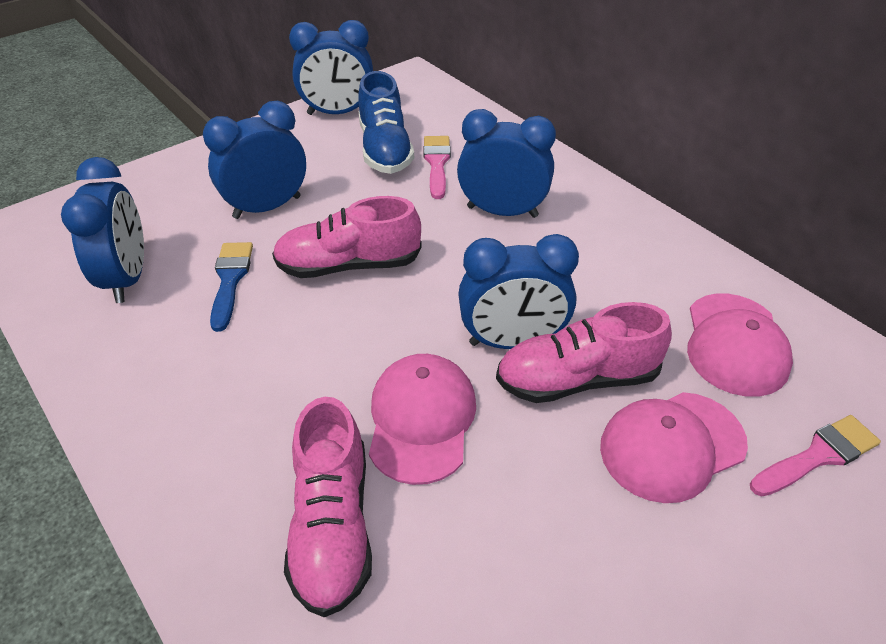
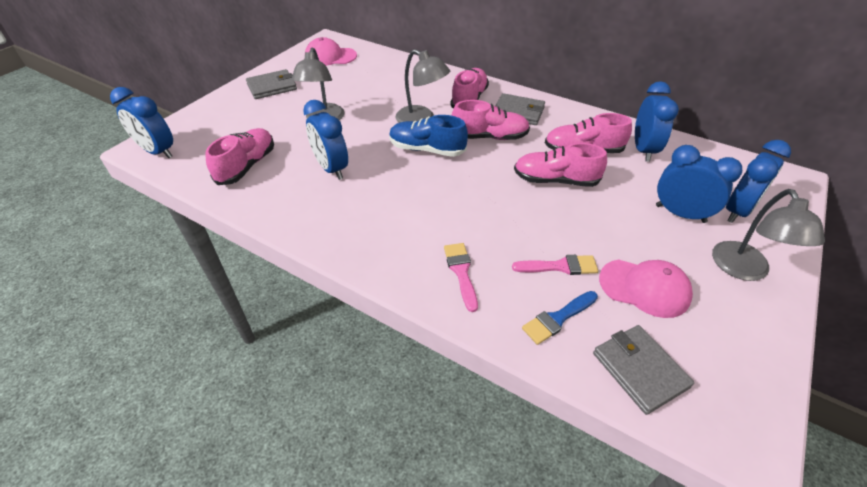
grey lamp: none = 0 -> [291,48,344,120] [396,49,450,123] [712,189,825,281] = 3
grey wallet: none = 0 -> [246,69,297,99] [495,93,545,125] [593,325,694,415] = 3
pink cap: [369,354,476,485] [600,392,748,503] [687,294,793,397] = 3 -> [305,37,357,66] [599,260,693,318] = 2
pink shoe: [272,196,422,278] [284,397,372,617] [496,302,672,403] = 3 -> [205,128,274,185] [450,68,489,109] [451,100,530,140] [514,143,607,187] [545,113,632,153] = 5

